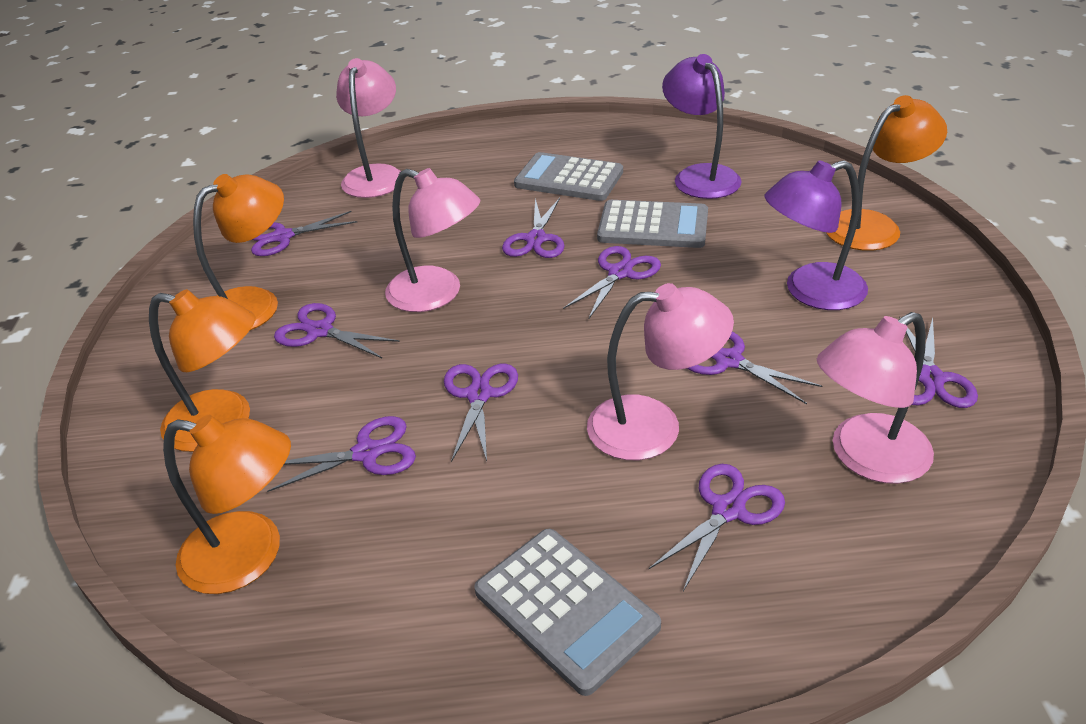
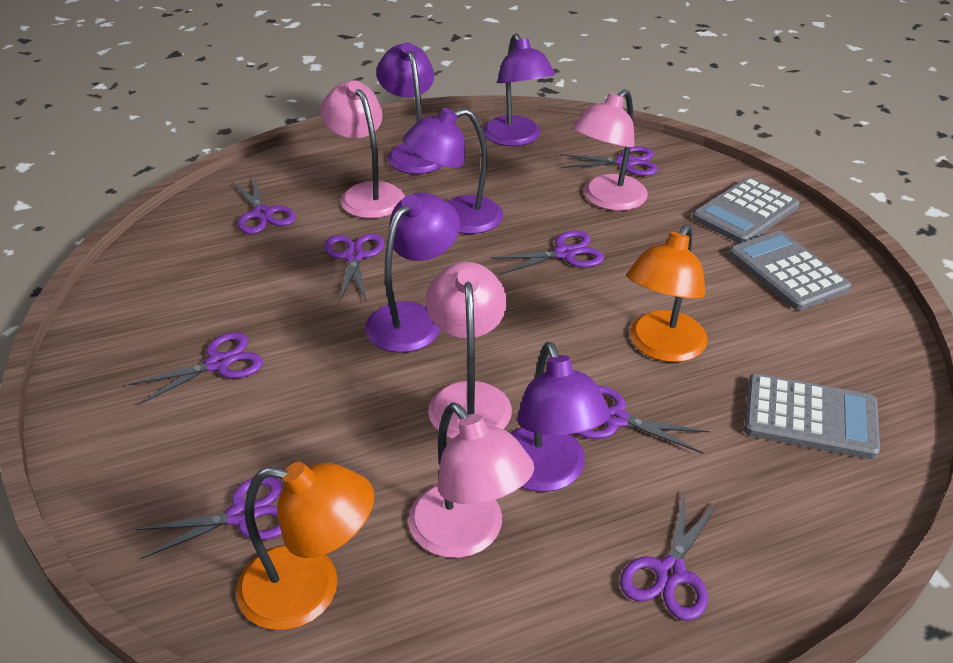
orange lamp: [149,289,256,452] [163,415,291,594] [193,174,284,330] [826,95,947,251] = 4 -> [236,462,374,630] [627,224,708,362] = 2
purple lamp: [662,54,742,199] [764,160,868,310] = 2 -> [365,192,460,353] [376,42,442,174] [403,108,503,234] [483,33,555,146] [510,342,610,492] = 5
purple scissors: [251,211,357,256] [267,416,416,492] [274,303,400,358] [444,364,518,462] [502,198,565,258] [563,246,661,318] [649,464,785,591] [687,331,822,404] [899,317,978,408] = 9 -> [128,332,263,405] [135,477,282,560] [232,174,296,234] [324,233,384,302] [490,230,604,275] [560,146,658,176] [576,386,710,454] [620,492,719,621] = 8

